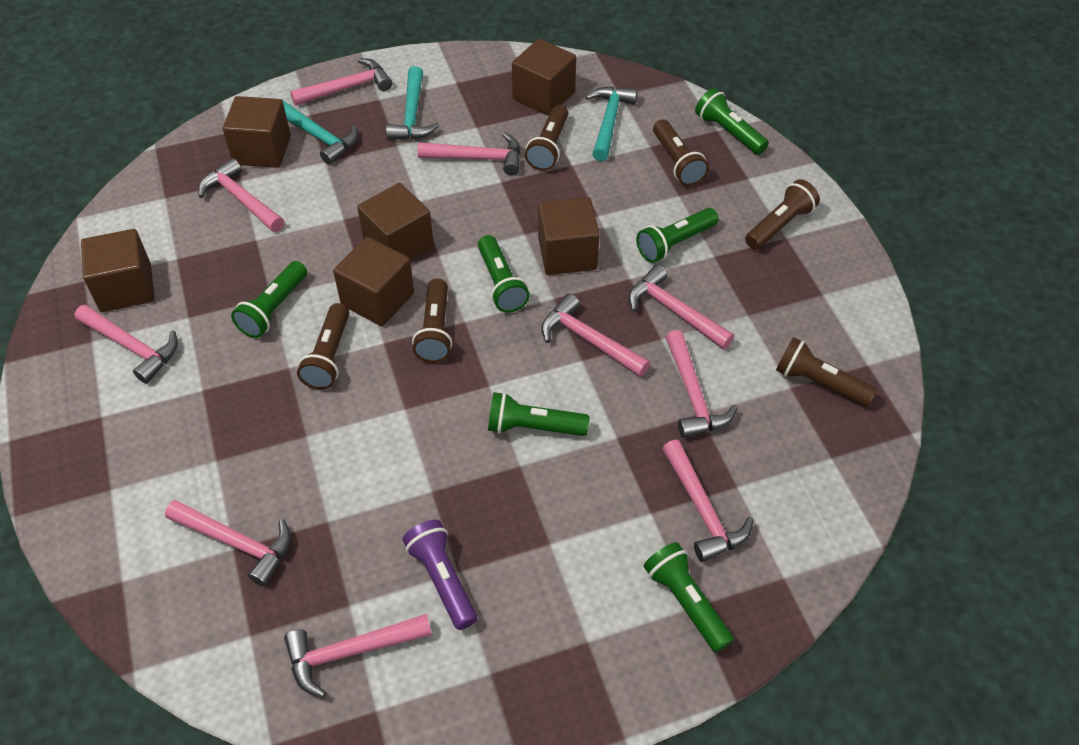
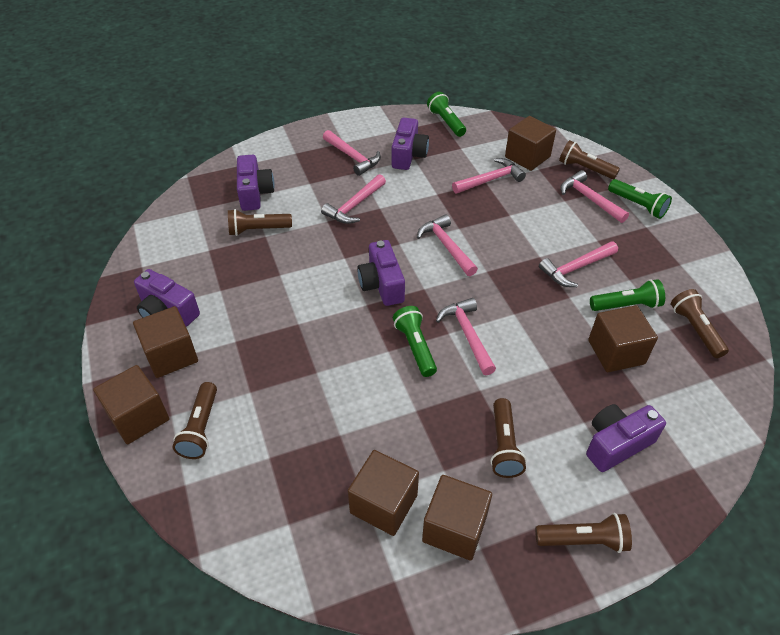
green flashlight: [231,261,307,338] [478,235,530,312] [488,392,590,436] [636,208,718,263] [643,542,734,653] [695,88,769,155] = 6 -> [393,306,437,377] [427,92,466,137] [590,279,665,311] [608,179,672,219] = 4
pink hammer: [74,305,178,384] [165,500,291,587] [199,158,284,232] [284,614,432,698] [290,58,392,106] [418,133,521,175] [541,293,650,377] [629,265,734,349] [662,440,753,562] [665,330,738,438] = 10 -> [321,174,386,224] [323,130,381,176] [417,214,478,276] [436,298,496,375] [452,158,526,194] [539,241,618,287] [560,170,629,223] = 7
purple camera: none = 0 -> [134,269,200,327] [237,155,275,211] [357,240,405,306] [392,118,429,170] [586,404,666,472] = 5
purple flashlight: [403,520,477,630] = 1 -> none = 0
turquoise hammer: [282,100,358,165] [386,66,439,140] [585,87,638,161] = 3 -> none = 0

